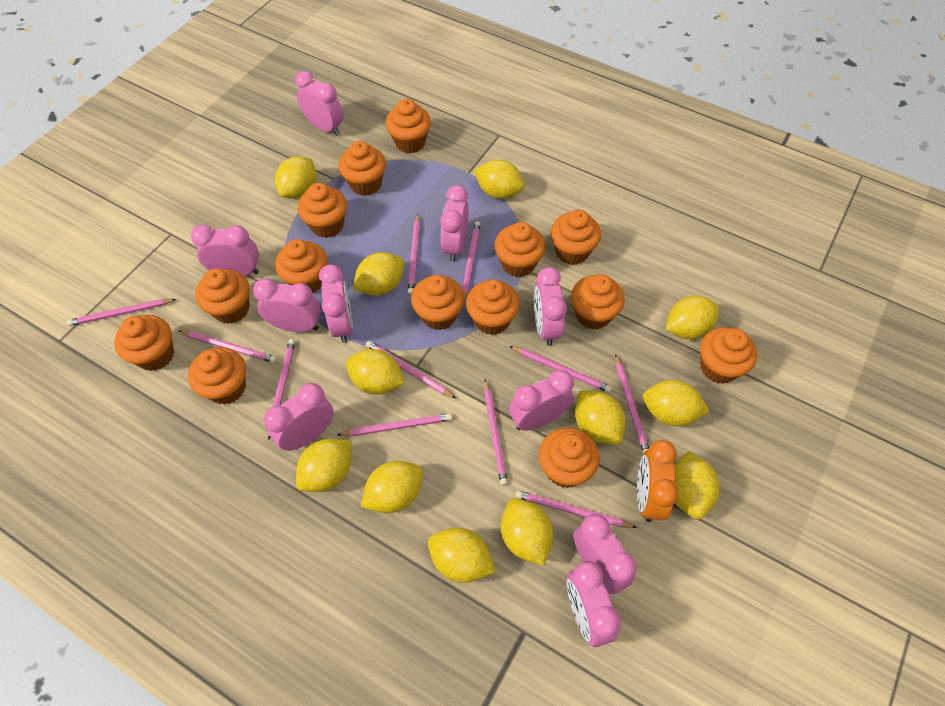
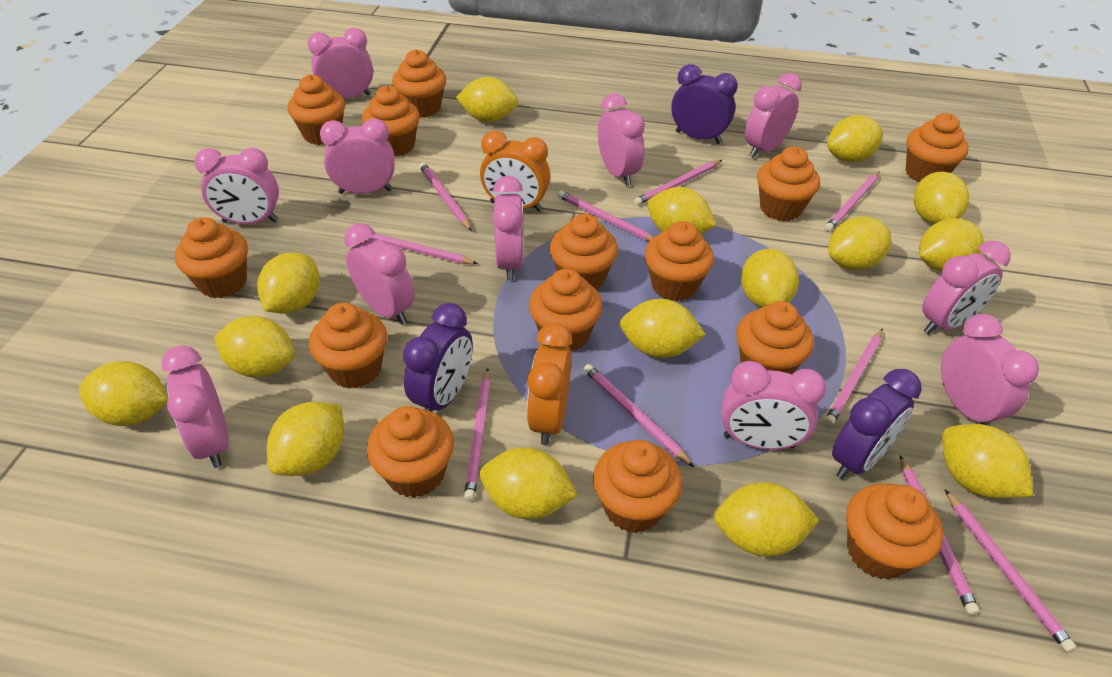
orange clock: [637,440,679,522] = 1 -> [480,131,551,212] [527,323,573,445] = 2
pink clock: [191,225,259,276] [253,278,321,332] [264,383,334,451] [295,71,344,136] [319,264,353,343] [440,185,469,262] [509,370,574,431] [534,267,567,346] [567,561,621,647] [573,514,637,594] = 10 -> [161,345,229,468] [194,148,279,225] [308,28,373,99] [320,118,395,194] [344,223,415,325] [493,175,524,281] [598,93,645,186] [722,361,826,450] [745,73,802,158] [922,241,1011,334] [941,314,1039,426] = 11
pink pencil: [67,299,176,326] [179,331,277,363] [268,339,295,440] [337,413,452,437] [366,341,456,398] [408,214,420,295] [462,221,480,300] [484,379,508,486] [510,346,612,393] [515,490,637,528] [615,354,649,454] = 11 -> [370,233,478,264] [419,162,472,231] [464,368,491,501] [558,190,654,242] [584,364,694,467] [634,160,722,206] [825,171,880,231] [825,328,883,426] [900,455,979,615] [945,490,1076,653] = 10
purple clock: none = 0 -> [403,303,473,412] [671,64,738,144] [832,369,922,480] = 3
yellow lemon: [275,157,316,199] [296,439,351,492] [346,349,405,395] [353,252,404,296] [361,461,423,513] [428,528,496,583] [474,160,525,199] [501,498,553,566] [575,391,625,445] [643,380,710,426] [666,296,719,339] [675,451,720,519] = 12 -> [79,361,168,426] [214,316,295,377] [257,252,320,314] [267,402,344,476] [456,77,518,122] [480,447,578,519] [620,299,706,358] [647,187,717,234] [714,482,820,557] [741,249,799,307] [827,115,883,163] [828,216,891,270] [914,172,969,224] [919,218,984,272] [942,424,1033,499] = 15

